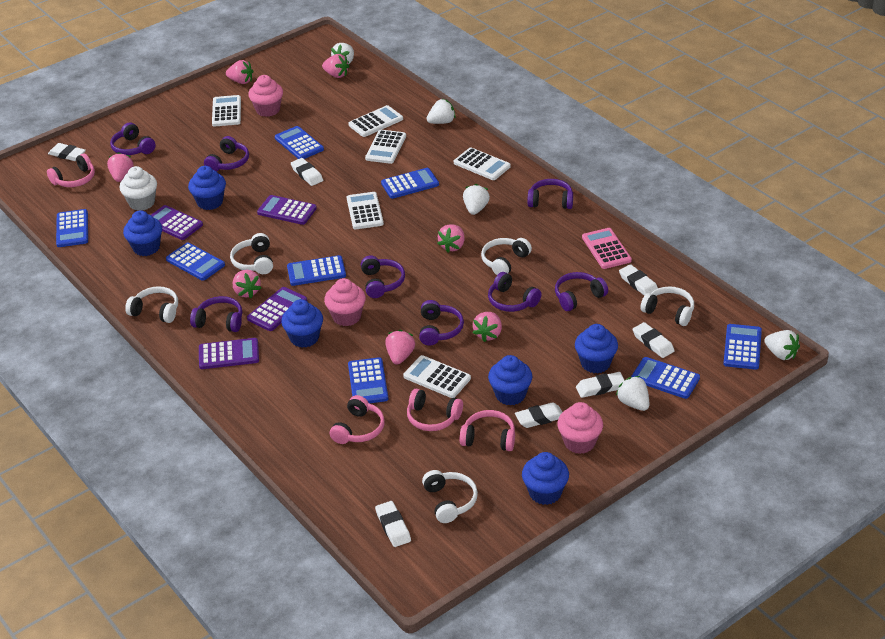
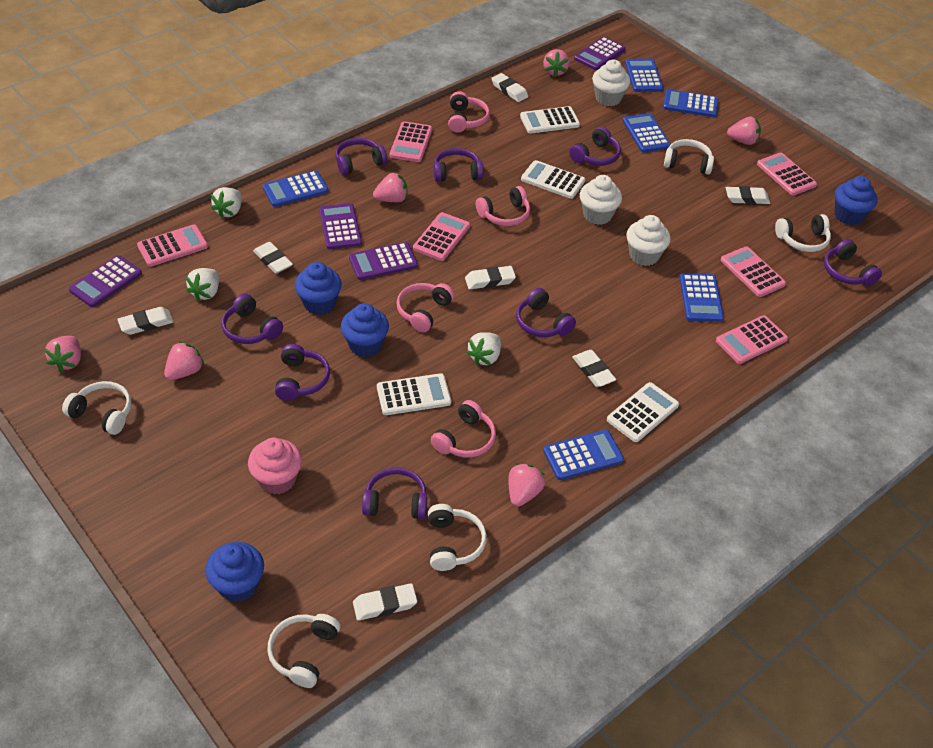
blue calculator: [56,209,88,247] [166,243,225,281] [275,126,324,159] [287,255,346,286] [348,357,388,403] [381,168,439,199] [631,357,700,399] [723,324,762,370] = 8 -> [263,170,329,207] [543,430,624,480] [623,113,671,152] [625,59,663,92] [663,89,719,117] [680,273,724,322] = 6
blue cupcake: [123,210,162,256] [188,166,226,210] [281,299,323,348] [488,355,532,406] [522,452,569,505] [575,324,618,373] = 6 -> [205,542,264,602] [295,262,342,315] [341,303,389,357] [835,176,878,225] = 4
pink calculator: [582,228,632,269] = 1 -> [137,224,208,267] [390,121,432,162] [413,212,470,261] [716,315,788,364] [721,246,786,297] [757,152,817,196] = 6
pink cupcake: [248,75,283,117] [324,278,366,326] [557,402,603,454] = 3 -> [248,438,302,495] = 1
pink strawberry: [107,152,134,182] [226,60,253,84] [233,270,261,298] [322,54,349,78] [385,330,415,365] [437,224,465,252] [473,312,502,342] = 7 -> [44,336,81,372] [164,341,204,380] [373,172,408,202] [508,463,545,507] [543,49,569,77] [727,116,761,145] = 6
white calculator: [212,95,241,126] [347,192,384,229] [348,105,403,137] [365,130,406,164] [403,355,471,398] [454,148,511,180] = 6 -> [377,373,451,415] [520,106,580,134] [521,160,585,199] [607,382,679,442] = 4
white cupcake: [119,166,157,211] = 1 -> [580,175,622,225] [592,60,630,106] [626,215,671,266] = 3
white strawberry: [331,43,354,64] [426,99,456,124] [463,184,490,215] [616,376,649,411] [764,330,800,360] = 5 -> [186,268,219,301] [211,187,242,218] [466,332,501,365] = 3

